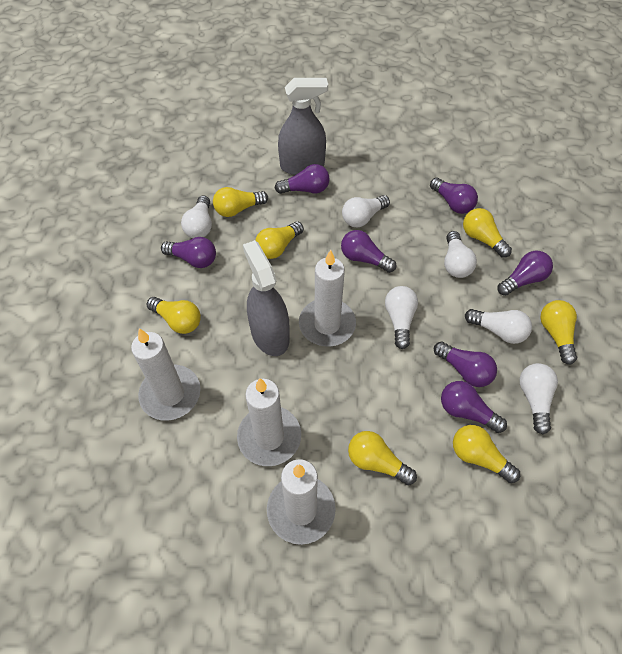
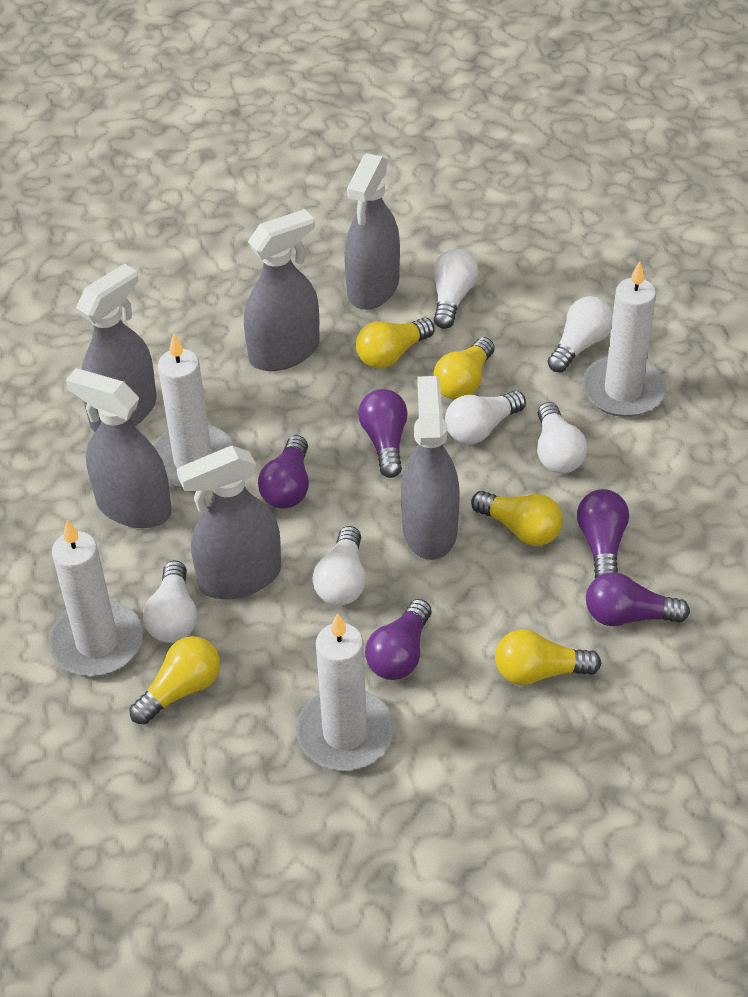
grey spray bottle: [243,240,290,356] [278,78,328,175] = 2 -> [65,368,172,528] [76,264,157,432] [177,446,281,599] [244,209,320,371] [344,153,400,310] [401,376,460,560] = 6
purple light bulb: [161,237,216,268] [274,164,330,194] [341,230,396,273] [430,178,478,214] [434,342,497,387] [441,381,507,433] [497,251,553,296] = 7 -> [258,435,309,508] [358,389,408,478] [365,599,432,680] [577,489,629,579] [586,572,690,626] = 5
yellow light bulb: [147,297,201,334] [213,187,268,217] [255,221,304,259] [348,431,417,485] [453,425,520,483] [463,208,512,258] [540,300,577,365] = 7 -> [129,636,220,725] [356,318,434,369] [433,337,495,400] [471,491,563,546] [495,629,601,685] = 5

